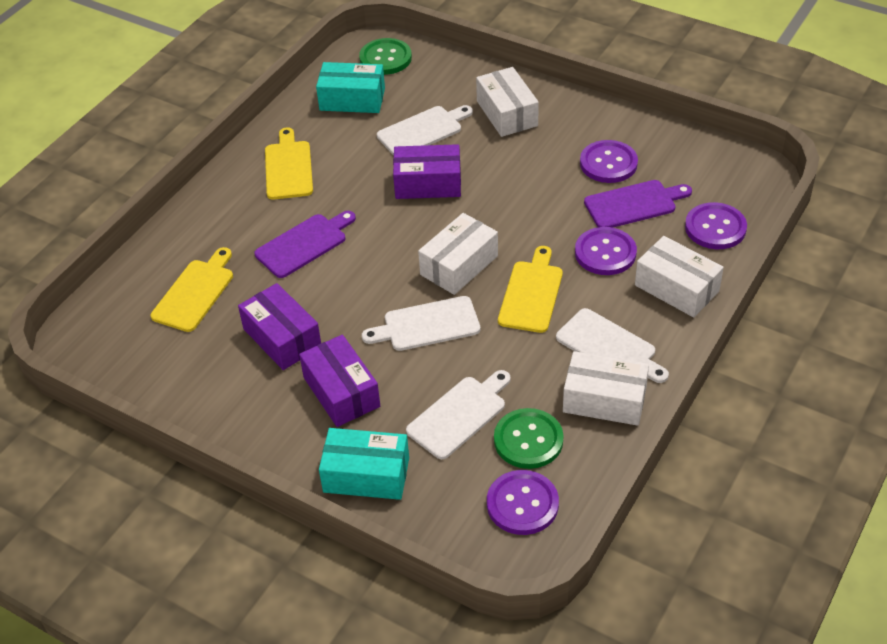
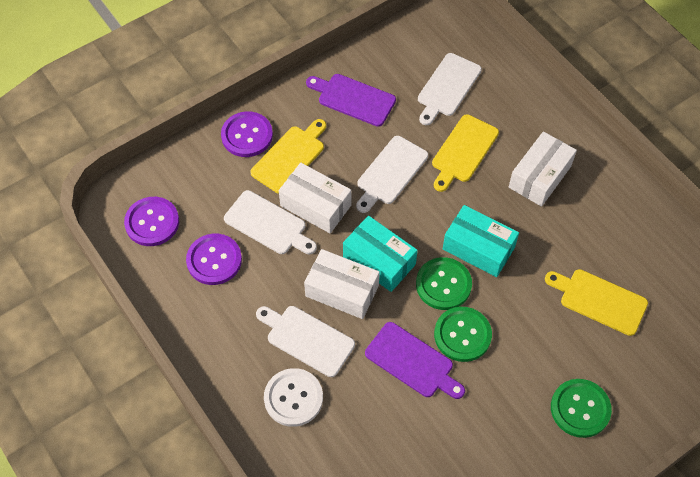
green button: [359,38,412,75] [494,408,564,469] = 2 -> [416,257,472,310] [434,307,492,362] [551,379,612,438] = 3
purple box: [238,283,321,370] [299,335,380,427] [393,144,461,199] = 3 -> none = 0
purple button: [487,470,559,535] [575,227,637,275] [580,140,638,183] [685,202,747,249] = 4 -> [124,197,179,246] [186,234,242,285] [221,111,273,157] = 3
white box: [418,213,498,295] [476,67,539,137] [563,351,649,426] [635,236,724,317] = 4 -> [279,163,351,234] [304,249,380,319] [509,131,577,207] = 3
white button: none = 0 -> [264,368,323,427] = 1

